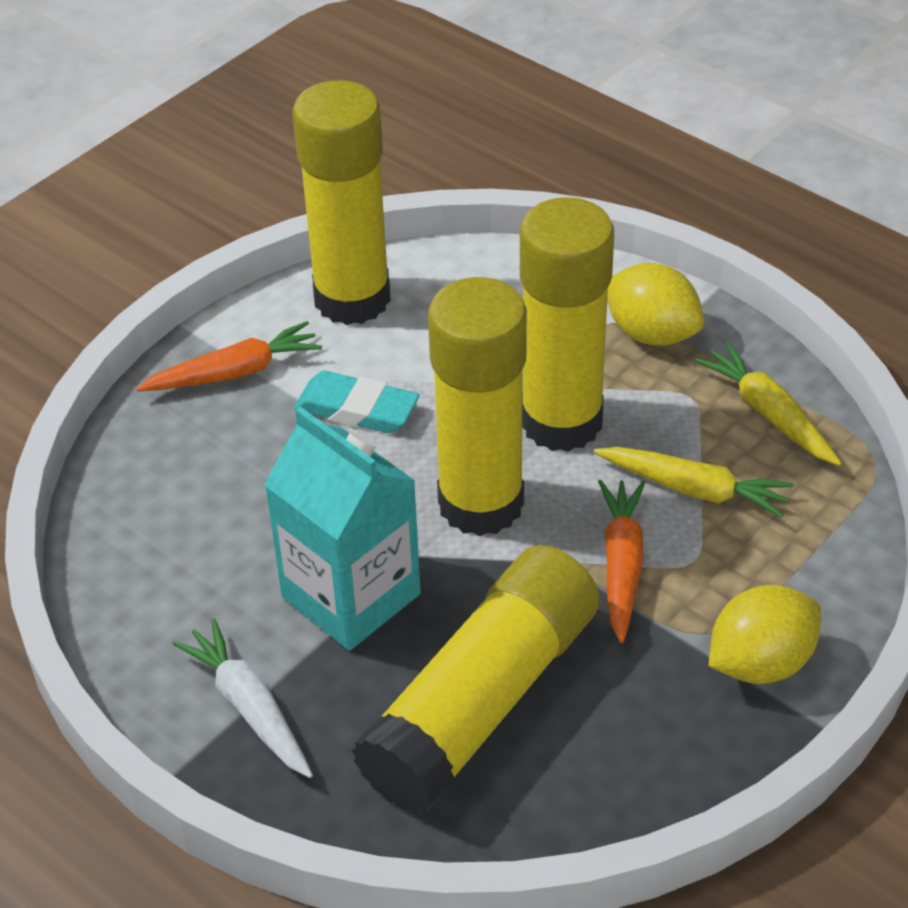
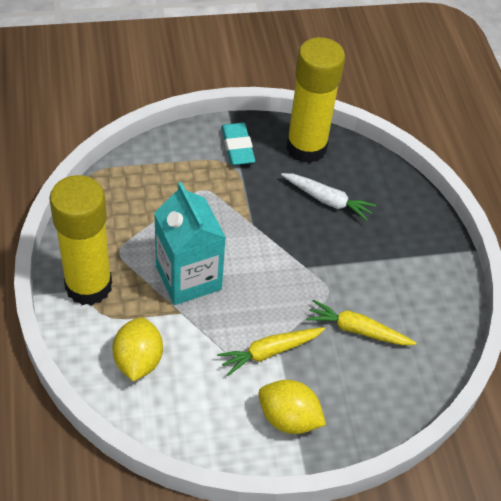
orange carrot: [136,321,322,391] [598,480,645,643] = 2 -> none = 0
yellow glue stick: [293,80,391,325] [352,545,599,814] [428,277,527,536] [520,197,614,452] = 4 -> [49,175,112,306] [286,37,345,163] = 2

